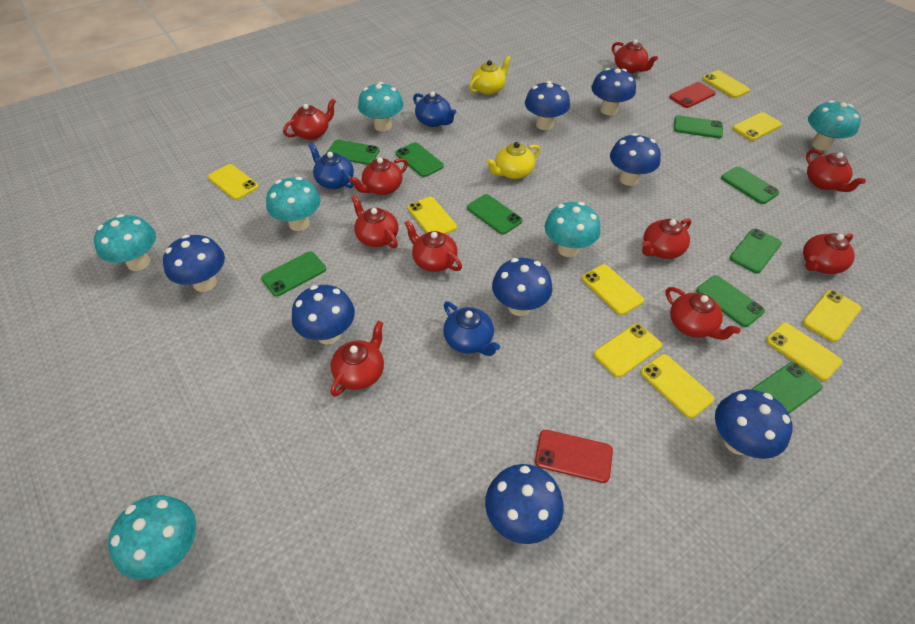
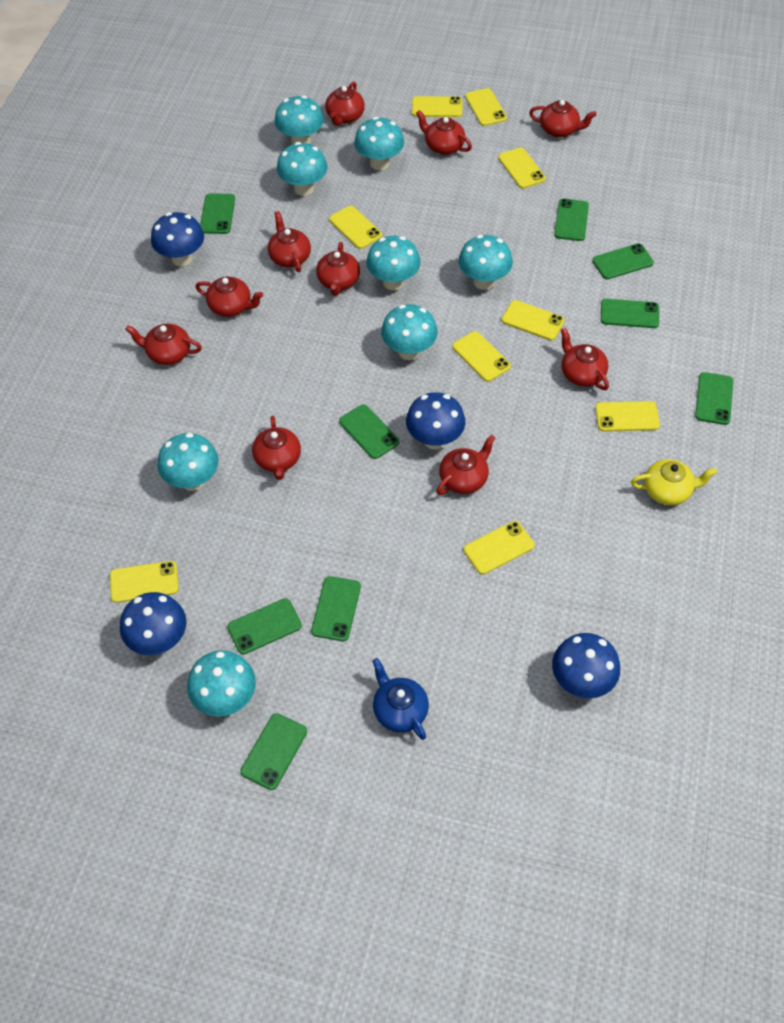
blue mushroom: [163,235,225,292] [292,285,355,345] [485,464,564,544] [492,258,553,316] [525,81,570,130] [591,68,636,115] [610,133,661,186] [715,389,792,459] = 8 -> [120,592,186,655] [151,212,204,266] [406,392,465,450] [552,633,620,698] = 4
blue teapot: [308,143,354,189] [413,91,457,127] [443,302,500,356] = 3 -> [372,658,429,740] = 1
red phone: [535,430,613,483] [669,82,716,108] = 2 -> none = 0
turquoise mushroom: [94,214,156,271] [108,495,196,580] [266,177,321,231] [358,82,403,131] [545,202,601,257] [808,100,861,151] = 6 -> [158,433,219,491] [187,650,256,717] [274,95,324,144] [277,142,328,196] [354,117,404,170] [366,236,420,290] [381,304,438,360] [458,235,513,290] = 8
yellow teapot: [469,56,511,95] [486,142,540,179] = 2 -> [631,459,717,505] = 1

